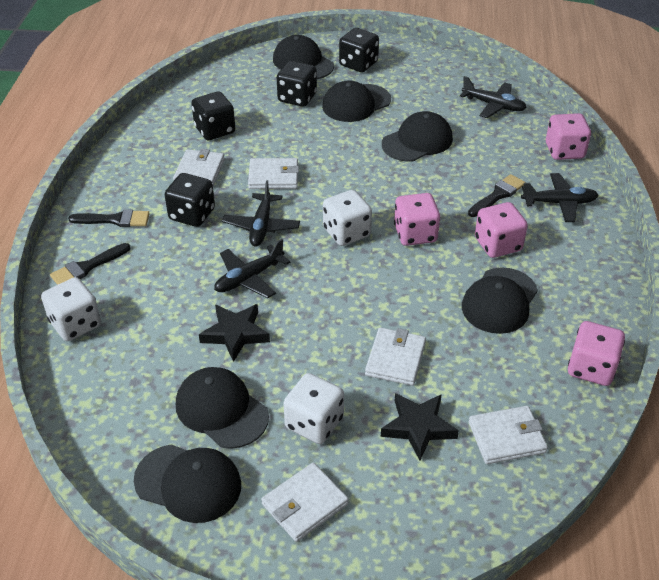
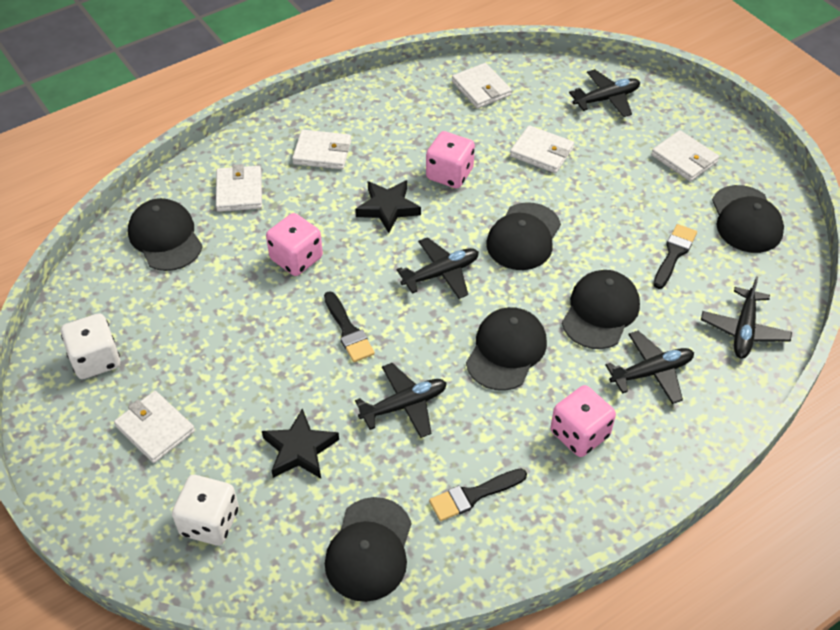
black dice: [165,173,215,227] [191,92,235,140] [277,61,317,107] [339,28,379,72] = 4 -> none = 0
black plane: [214,239,290,298] [222,180,300,247] [460,76,527,118] [521,173,599,222] = 4 -> [355,363,447,438] [397,237,479,299] [569,69,640,117] [605,331,694,404] [701,276,792,359] = 5
pink dice: [394,193,440,246] [475,202,528,258] [546,113,591,160] [568,321,625,386] = 4 -> [266,213,323,276] [426,131,475,188] [550,385,616,457] = 3
white dice: [41,277,101,341] [283,373,344,444] [323,190,372,246] = 3 -> [61,313,120,379] [172,475,239,545] = 2
white wallet: [173,149,225,187] [248,158,299,189] [261,463,349,542] [365,327,426,386] [469,406,548,464] = 5 -> [114,391,195,463] [216,164,262,212] [292,130,351,169] [452,63,512,109] [510,125,574,173] [651,130,719,182] = 6

